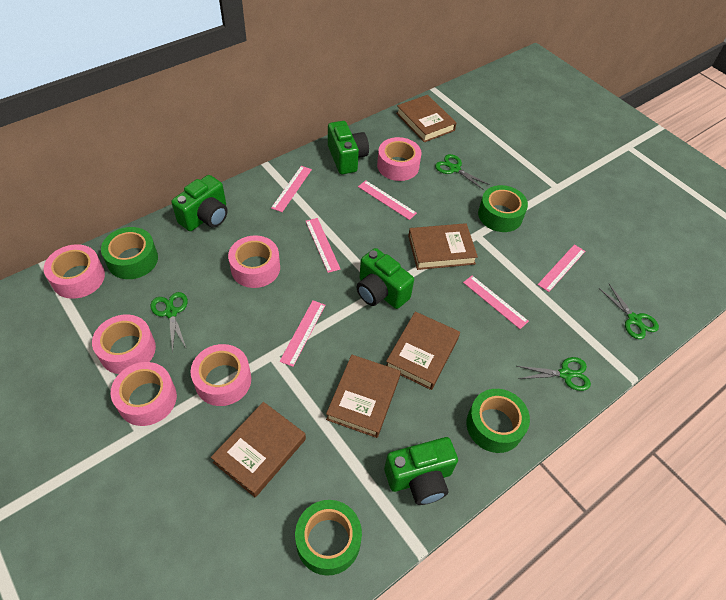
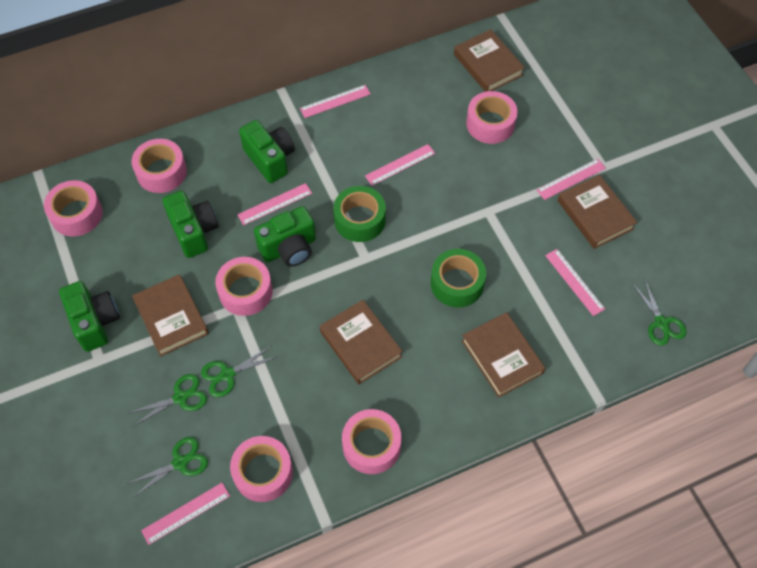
green tape: [101,227,158,279] [295,500,362,576] [466,389,530,453] [478,185,528,232] = 4 -> [333,186,386,242] [431,249,486,308] = 2

